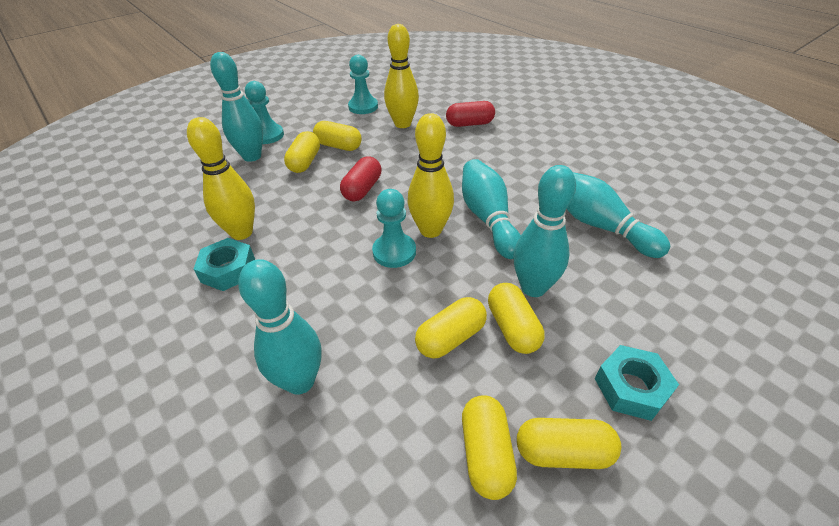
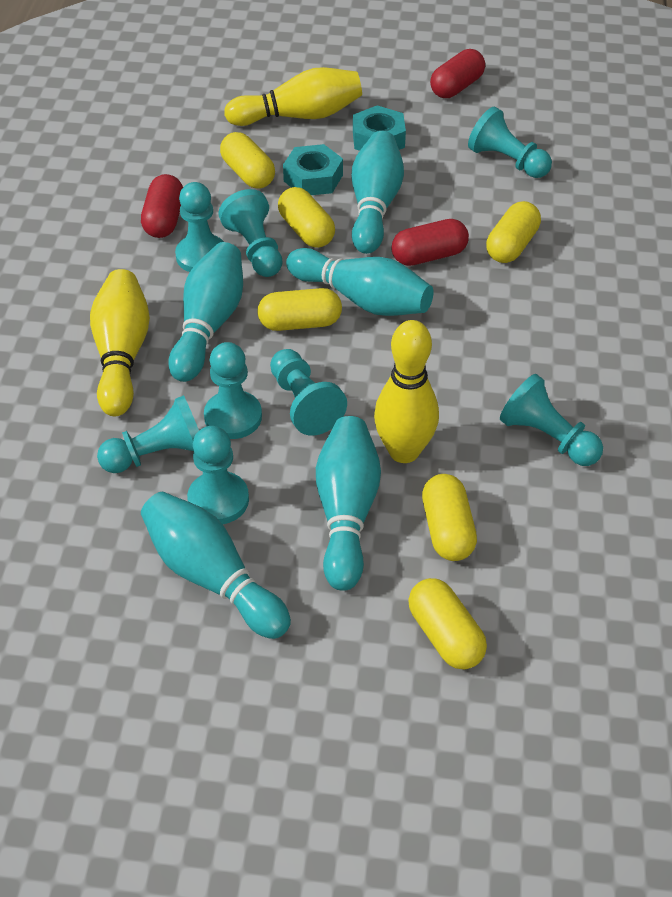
red capsule: [340,156,381,202] [446,101,495,127] = 2 -> [141,174,183,238] [391,219,469,266] [430,49,485,98] = 3
turquoise pawn: [245,81,284,144] [348,55,378,114] [372,189,416,268] = 3 -> [97,395,199,473] [175,182,224,272] [187,426,249,524] [204,342,262,439] [219,189,282,277] [270,349,347,436] [468,107,552,178] [500,374,603,466] = 8

